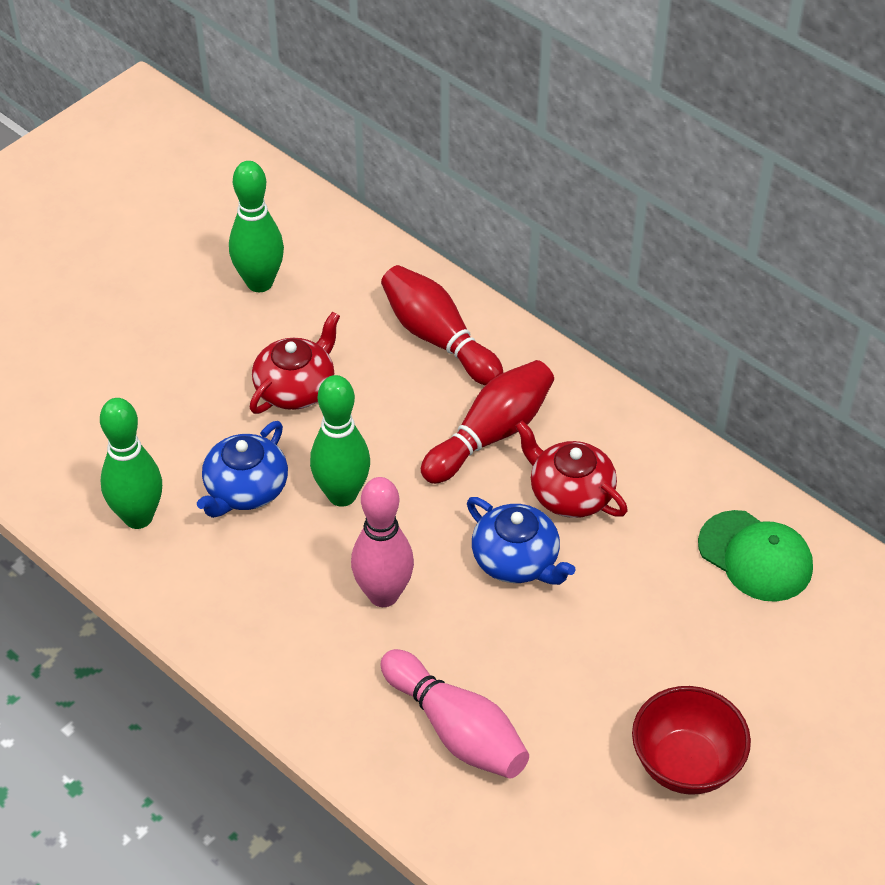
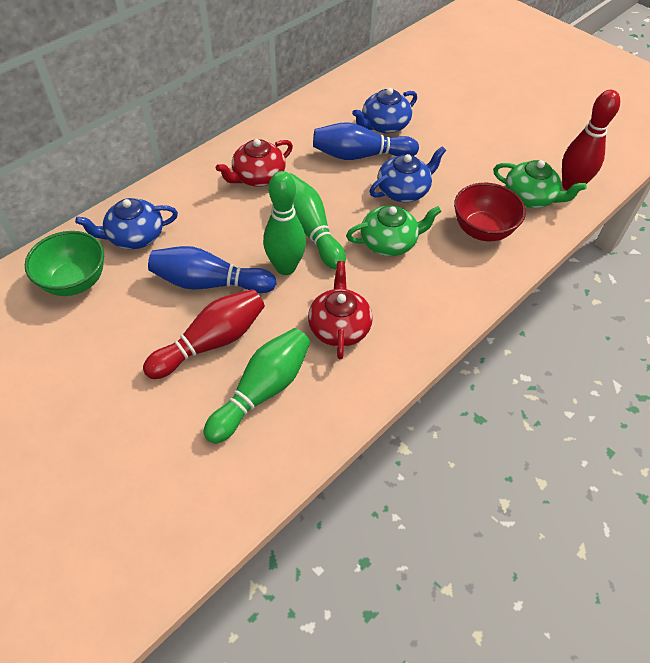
blue bowling pin: none = 0 -> [148,246,276,293] [313,122,419,160] = 2
blue teapot: [197,421,288,518] [467,497,576,585] = 2 -> [75,198,178,249] [352,88,417,134] [370,146,446,202] = 3
green bowl: none = 0 -> [25,231,104,296] = 1
green cap: [698,510,813,602] = 1 -> none = 0
green teapot: none = 0 -> [346,205,441,256] [493,160,587,208] = 2
pink bowling pin: [351,477,414,607] [380,649,529,779] = 2 -> none = 0

